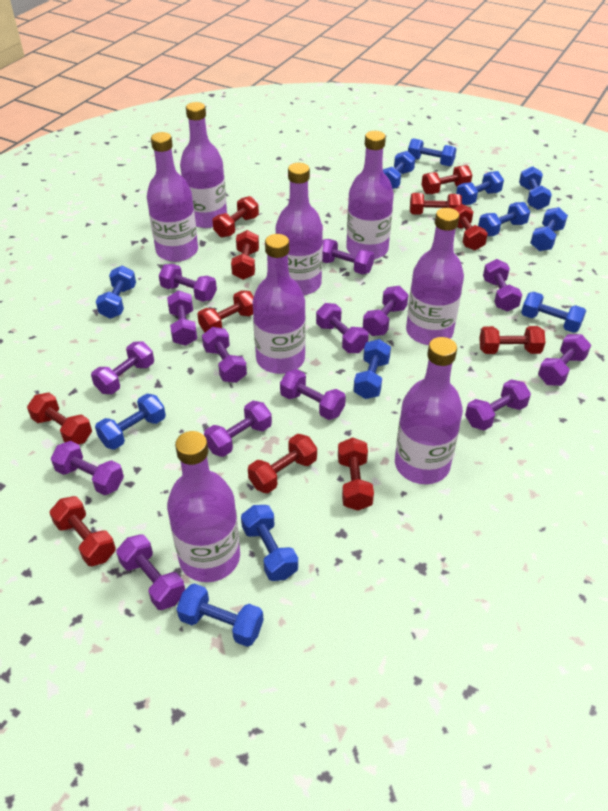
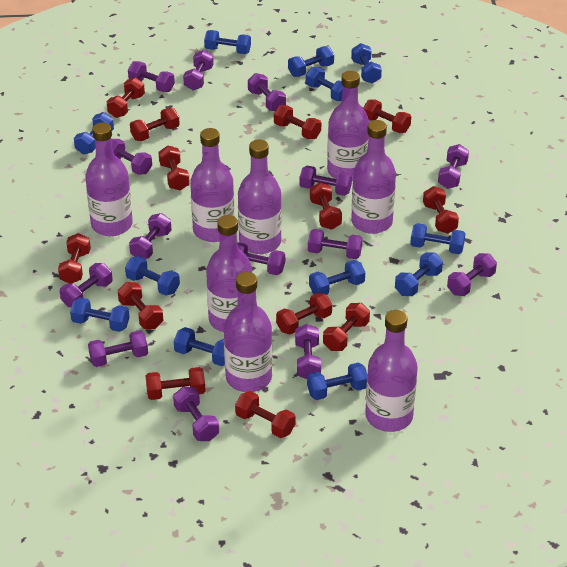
red dumbbell: [27,392,92,444] [50,496,116,566] [197,290,254,332] [213,196,259,238] [231,230,259,280] [248,434,317,493] [338,437,374,510] [410,193,462,215] [421,165,472,194] [453,204,488,251] [479,326,545,354] = 11 -> [58,233,91,284] [107,77,145,118] [118,282,163,329] [130,108,180,141] [145,367,206,400] [158,146,190,190] [235,391,296,438] [274,105,321,139] [276,293,332,335] [310,182,342,230] [323,303,370,351] [363,99,411,133] [423,186,459,234] = 13

